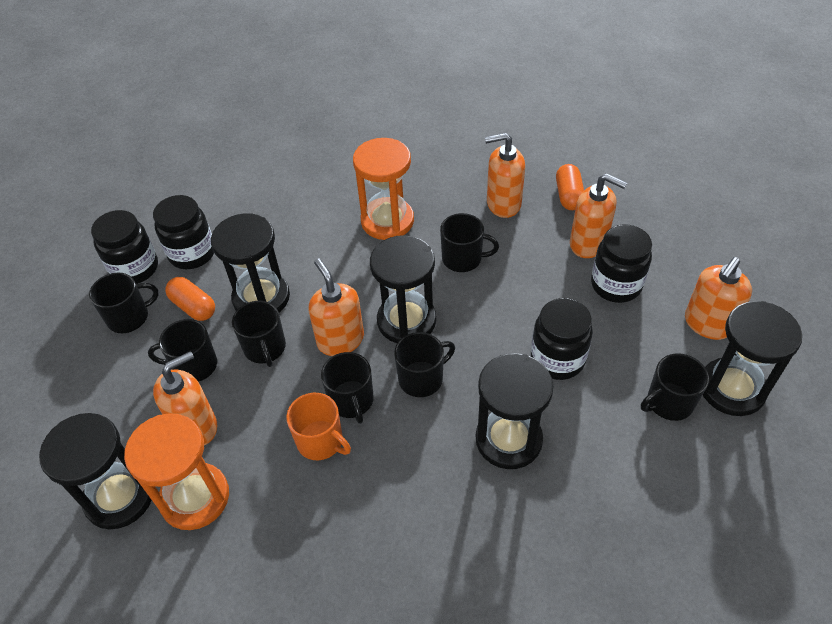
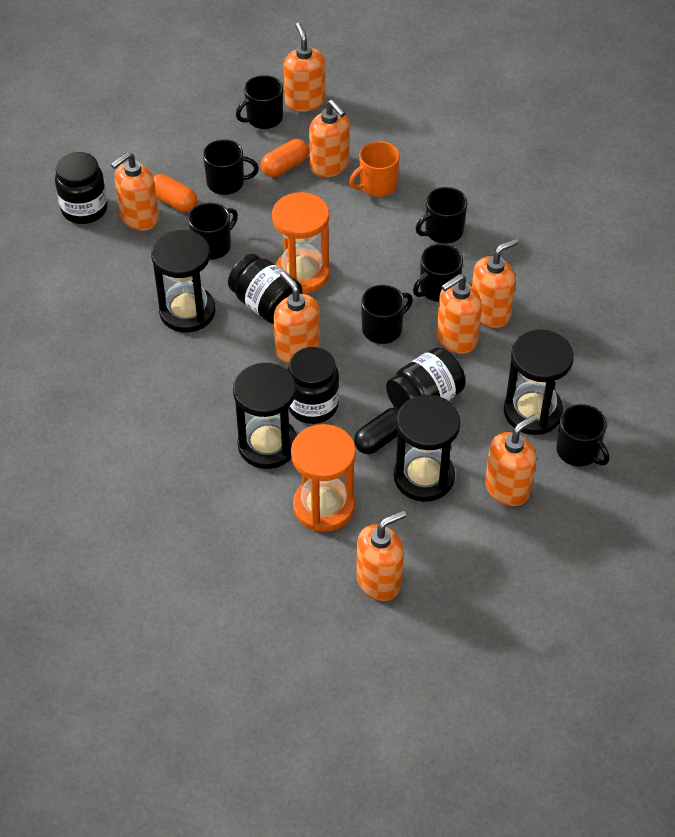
black capsule: none = 0 -> [354,408,400,454] = 1
black hourglass: [39,413,152,529] [211,213,290,312] [370,235,436,343] [476,353,553,469] [703,301,802,416] = 5 -> [151,230,215,332] [233,363,297,469] [394,395,461,502] [504,330,574,435] = 4
orange soap dispenser: [153,351,217,445] [309,258,364,356] [485,133,525,218] [570,173,627,258] [685,257,752,340] = 5 -> [111,152,159,231] [274,271,320,364] [284,23,325,112] [309,100,350,177] [356,510,406,601] [437,274,482,354] [472,238,518,328] [485,414,538,506] = 8

